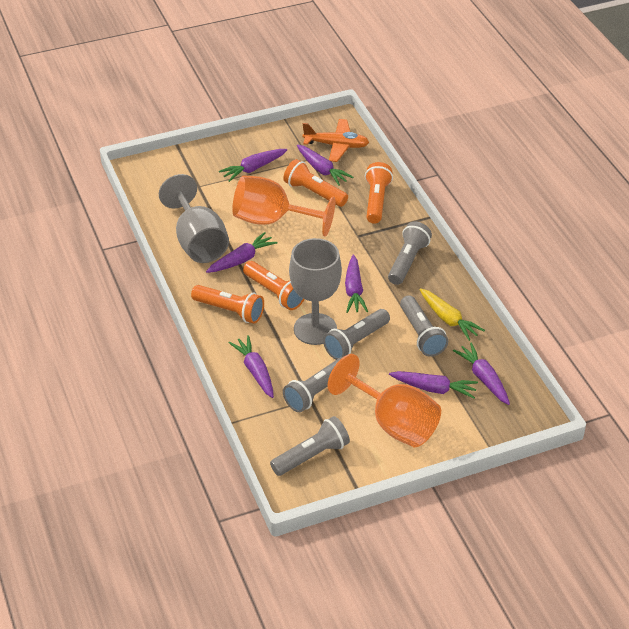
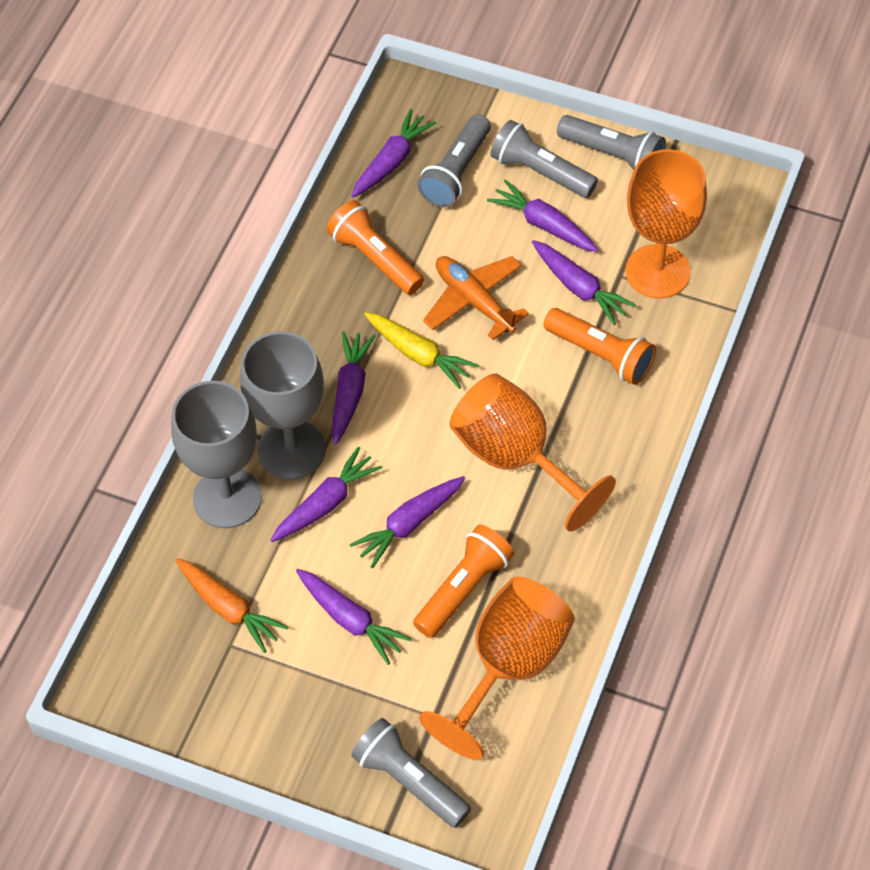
grey flashlight: [270,416,350,476] [283,357,343,412] [323,309,390,360] [388,222,432,285] [400,295,448,357] = 5 -> [351,718,471,828] [417,114,491,208] [490,120,598,198] [557,115,666,170] = 4
orange carrot: none = 0 -> [175,558,289,653] = 1
orange flashlight: [191,285,264,324] [243,261,304,310] [283,159,348,207] [365,162,393,224] = 4 -> [326,200,424,295] [413,524,514,638] [543,308,656,385] = 3
orange goblet: [232,175,335,236] [328,354,441,447] = 2 -> [419,576,575,760] [450,373,616,532] [625,149,707,299] = 3

